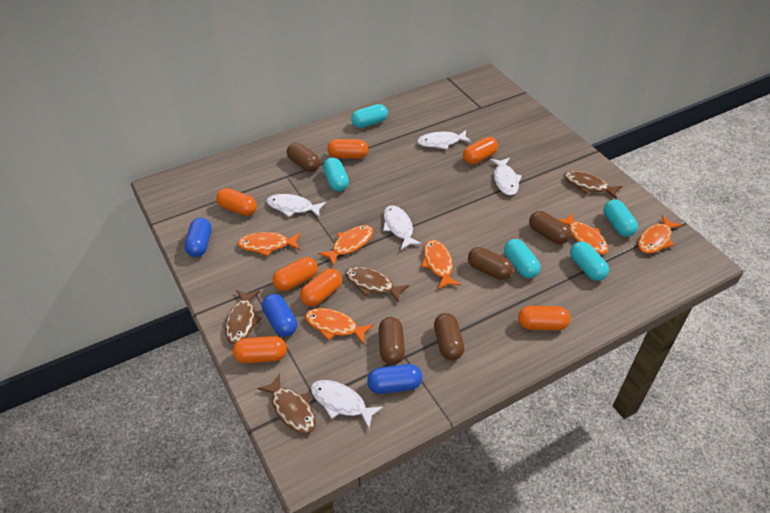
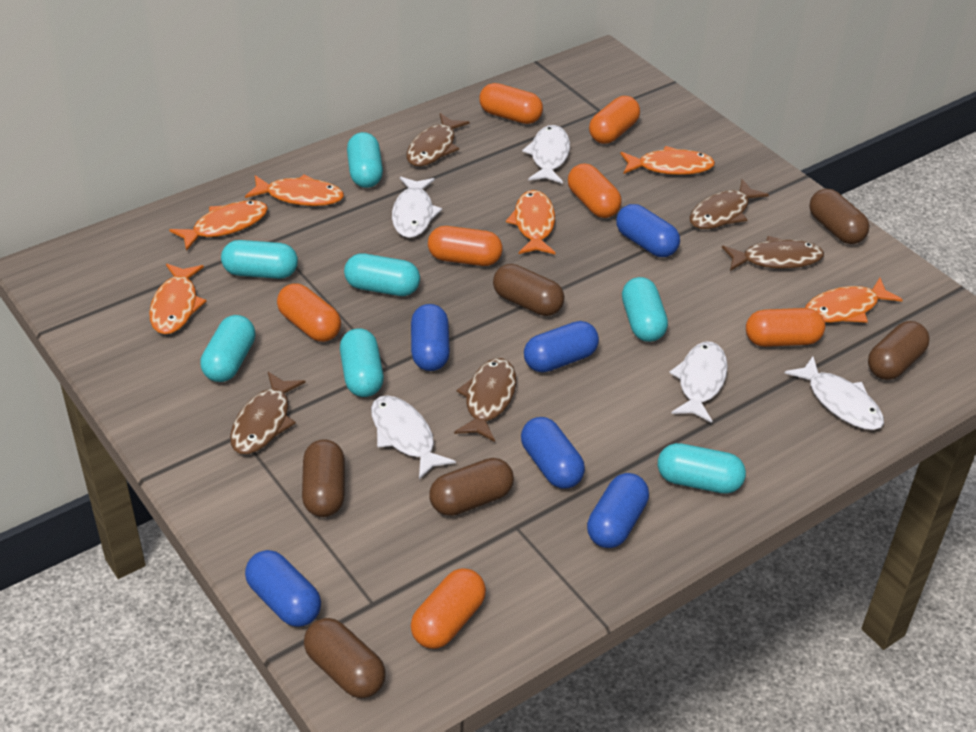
blue capsule: [184,218,212,257] [262,294,297,337] [367,364,422,394] = 3 -> [245,550,321,627] [411,304,450,371] [521,417,585,489] [524,321,599,373] [587,473,649,548] [616,204,680,257] = 6
brown capsule: [287,143,320,172] [378,317,405,365] [434,313,464,360] [468,247,513,280] [529,211,571,244] = 5 -> [302,439,345,517] [304,618,386,698] [429,458,514,516] [493,264,564,316] [809,189,870,244] [868,321,930,380] = 6
brown fish: [225,290,262,344] [257,374,316,434] [345,267,409,303] [564,171,622,200] = 4 -> [230,372,306,454] [407,113,470,166] [454,358,516,442] [690,179,769,229] [722,236,824,271] = 5
turquoise capsule: [323,157,349,192] [351,104,388,128] [504,239,541,278] [570,241,609,281] [604,199,638,237] = 5 -> [200,315,256,382] [221,240,298,279] [340,329,384,397] [344,253,420,296] [347,132,383,188] [622,277,668,342] [658,443,746,494] = 7

